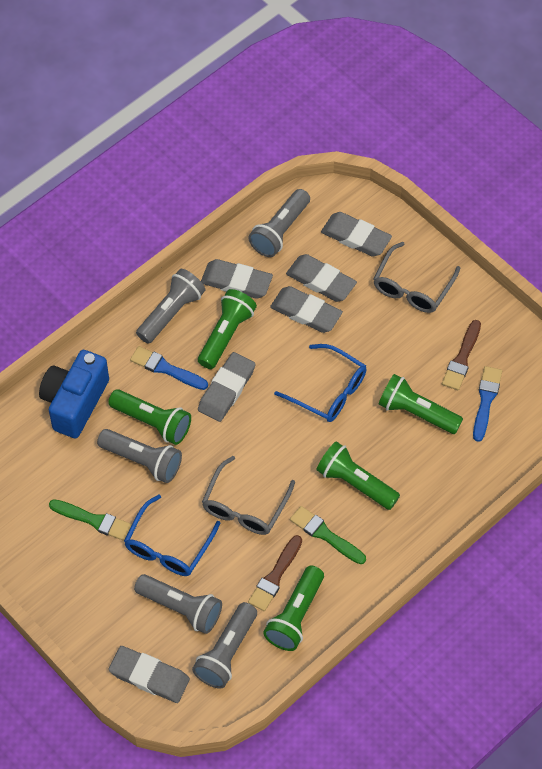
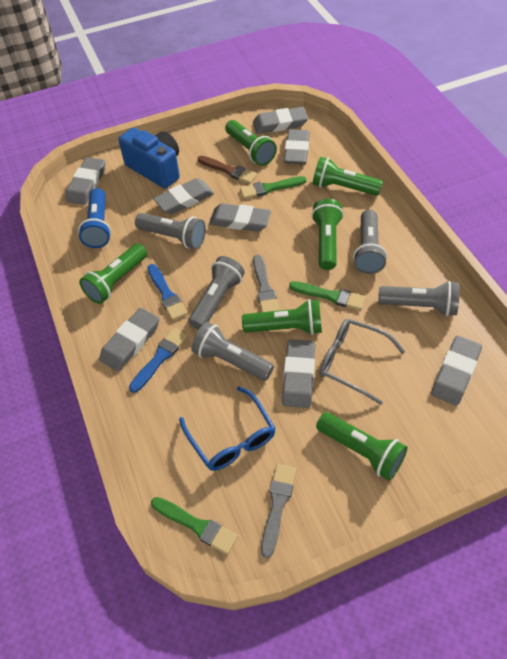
blue flashlight: none = 0 -> [78,188,111,248] = 1
blue glasses: [124,495,220,576] [274,344,367,422] = 2 -> [179,386,276,471] = 1
brown brush: [248,535,302,611] [442,320,481,390] = 2 -> [198,156,257,184] = 1
green brush: [49,499,132,541] [290,506,366,564] = 2 -> [151,497,238,555] [240,176,307,199] [289,281,366,310] = 3
green flashlight: [108,389,191,445] [198,289,257,369] [263,566,324,651] [316,441,400,510] [378,374,463,434] = 5 -> [79,243,147,304] [225,120,277,166] [242,299,322,335] [311,199,344,270] [313,157,383,196] [316,412,407,480] = 6
grey brush: none = 0 -> [253,255,279,312] [261,464,296,558] = 2
grey eraser: [109,646,190,703] [198,352,256,422] [201,259,273,299] [270,286,343,333] [286,254,357,302] [321,212,392,257] = 6 -> [66,157,105,205] [99,308,159,372] [153,178,214,214] [209,203,271,232] [253,107,308,134] [282,339,315,408] [284,129,310,164] [431,336,482,406] = 8
grey glasses: [202,456,295,535] [373,242,460,313] = 2 -> [319,319,405,405] = 1

